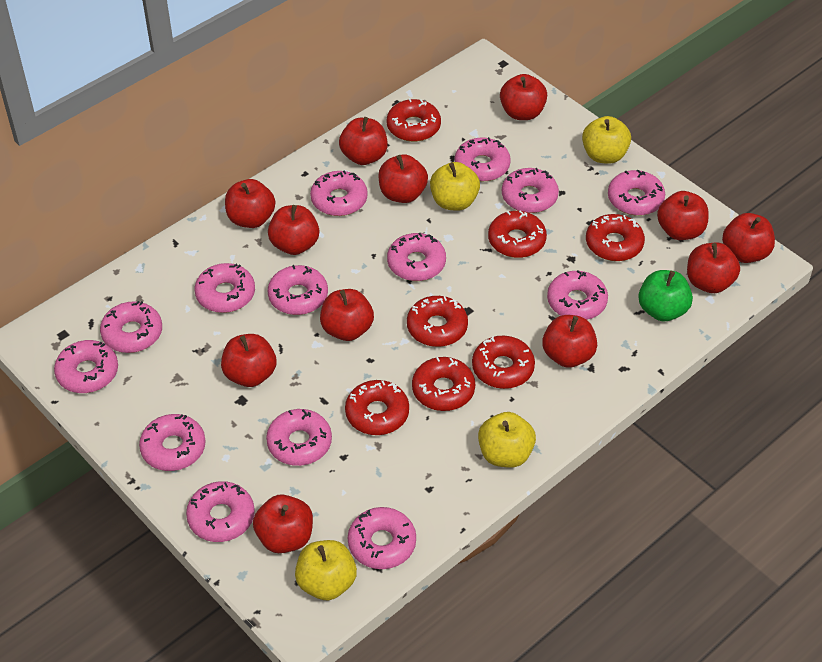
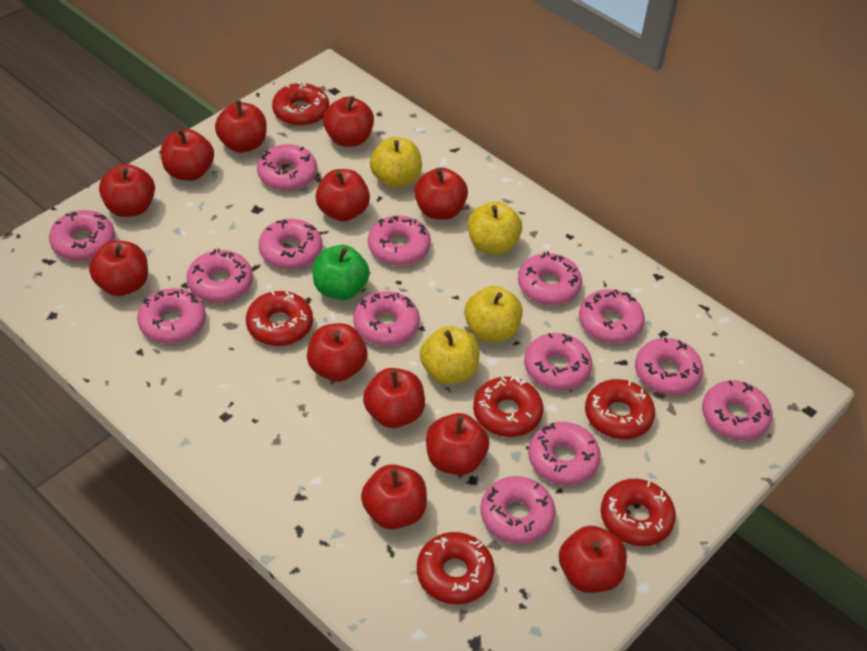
red donut: [345,380,409,435] [387,98,441,142] [407,296,468,347] [412,357,475,411] [472,336,535,389] [488,210,547,258] [586,214,645,261] = 7 -> [246,291,313,346] [272,82,329,126] [417,532,494,604] [473,377,543,437] [585,379,655,439] [601,479,676,546] = 6

